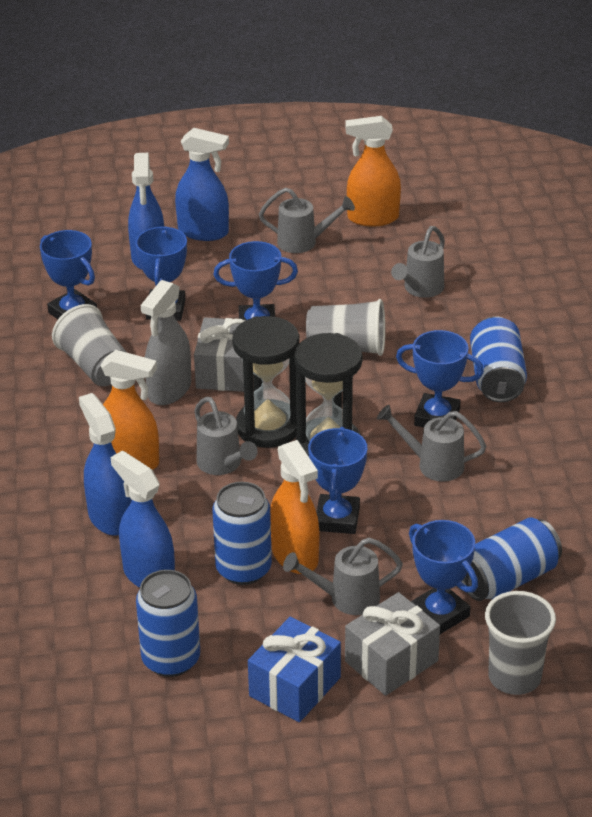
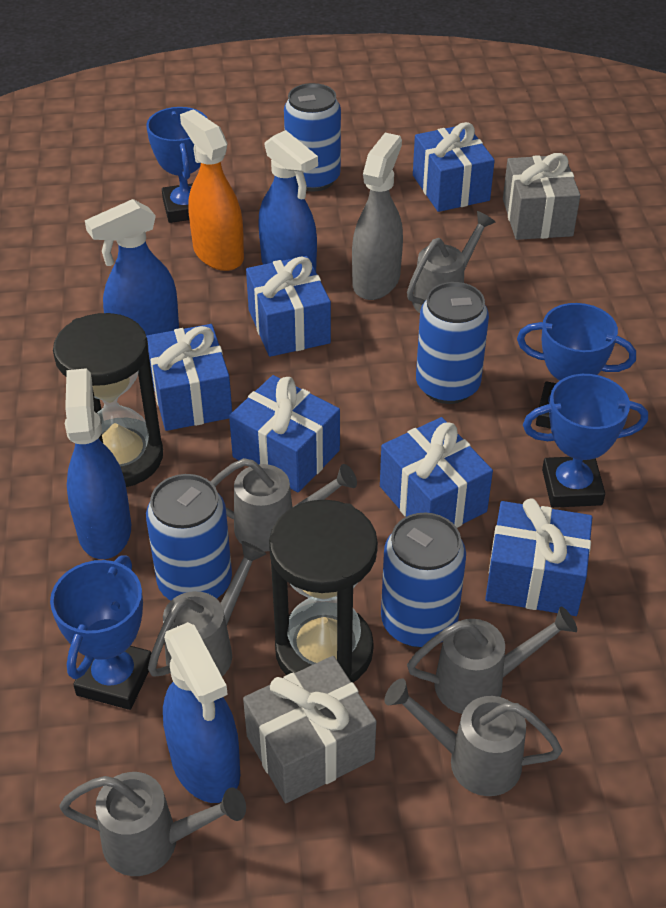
blue gift: [248,617,341,722] = 1 -> [146,324,232,431] [229,375,340,492] [246,256,331,357] [380,417,493,528] [413,122,495,212] [485,498,593,616] = 6
blue trophy: [40,230,97,319] [135,227,187,321] [214,241,298,320] [308,427,367,534] [396,330,484,427] [409,520,478,634] = 6 -> [50,556,151,710] [146,107,208,223] [517,303,636,429] [523,374,648,508] = 4
grey cup: [52,304,127,386] [306,299,385,356] [485,591,556,695] = 3 -> none = 0
grey watering can: [194,397,258,475] [259,188,355,253] [283,537,403,615] [377,405,486,482] [391,226,445,298] = 5 -> [59,772,246,876] [148,541,266,677] [211,458,357,552] [384,678,562,796] [407,211,495,313] [407,606,577,714] = 6
orange spray bottle: [100,350,159,470] [270,440,319,574] [345,116,401,227] = 3 -> [180,109,244,271] = 1

